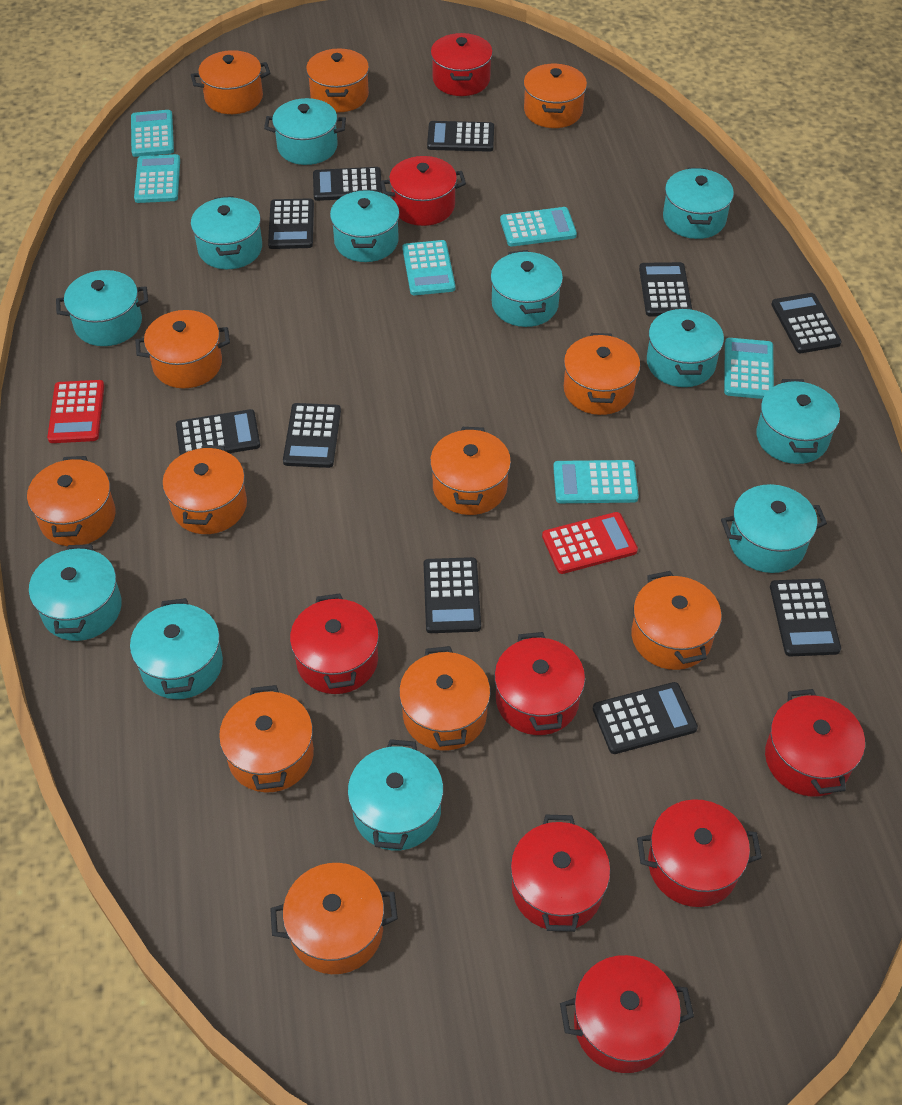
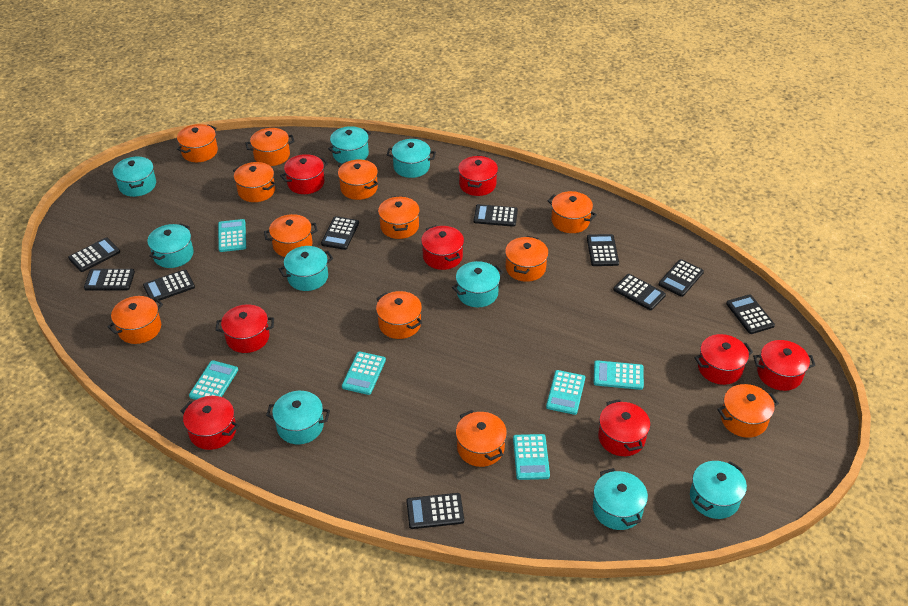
red calculator: [47,380,104,443] [542,512,638,574] = 2 -> none = 0
turquoise pot: [29,544,122,641] [56,270,148,346] [130,598,223,699] [191,196,262,269] [264,98,346,165] [330,190,400,262] [347,739,443,850] [490,250,563,327] [647,307,724,387] [663,168,734,239] [721,484,827,573] [756,379,840,464] = 12 -> [113,156,156,197] [147,223,194,268] [266,391,330,444] [279,246,333,291] [328,126,371,164] [387,139,436,178] [452,261,503,307] [593,468,648,530] [690,461,747,519] = 9

